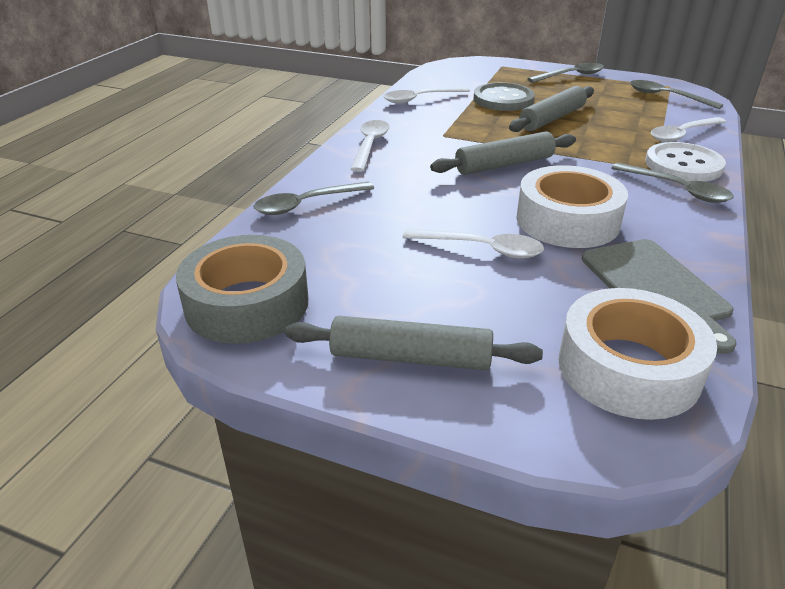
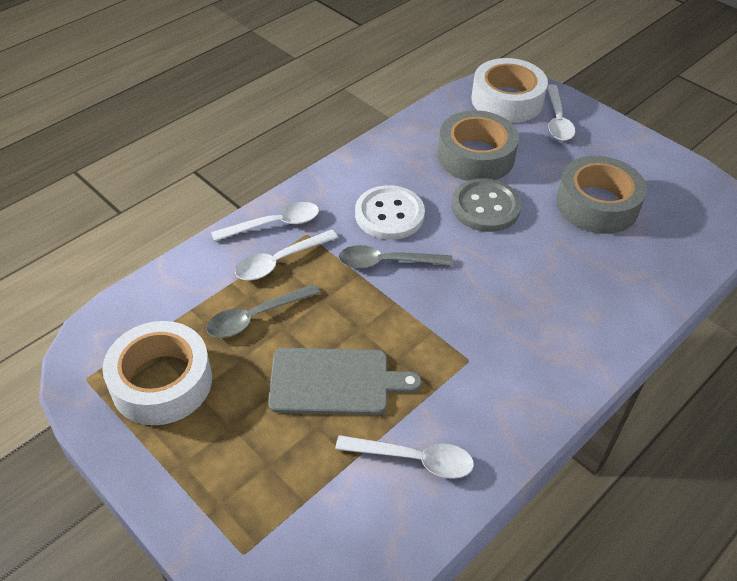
grey rolling pin: [285,316,543,370] [430,131,576,175] [509,86,594,132] = 3 -> none = 0
grey spoon: [253,182,374,215] [528,63,604,83] [611,163,734,203] [630,80,723,109] = 4 -> [206,284,320,338] [339,245,453,269] = 2
grey tape: [176,235,308,344] = 1 -> [437,110,519,181] [556,156,647,234] = 2

